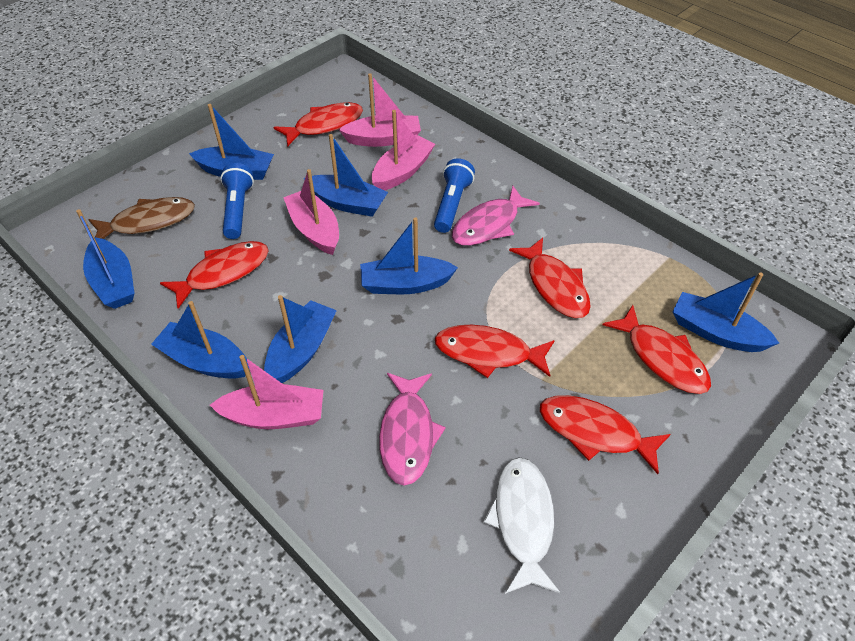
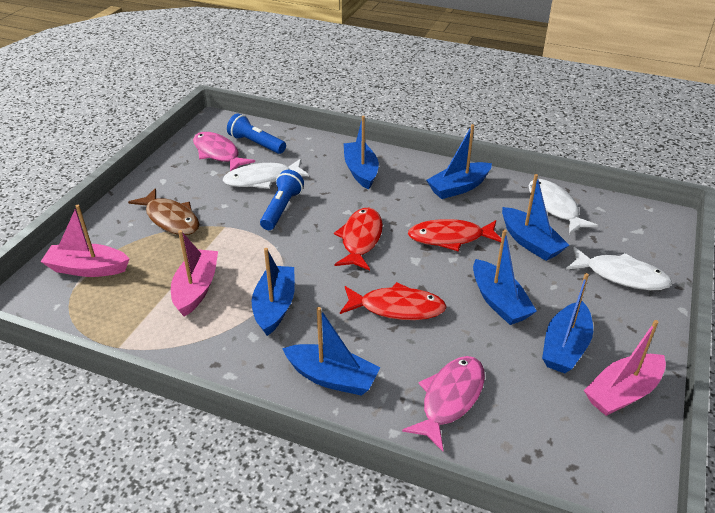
pink boat: [210,355,323,429] [283,169,339,255] [338,73,421,147] [372,110,435,190] = 4 -> [40,205,129,277] [171,230,218,317] [584,320,666,416] = 3
red fish: [160,241,269,309] [273,102,363,146] [435,325,555,378] [509,237,591,318] [540,395,671,474] [603,305,711,394] = 6 -> [334,208,383,270] [340,282,447,320] [408,219,501,251] = 3
white fish: [483,457,560,594] = 1 -> [223,159,309,189] [529,179,598,235] [566,247,672,290] = 3

